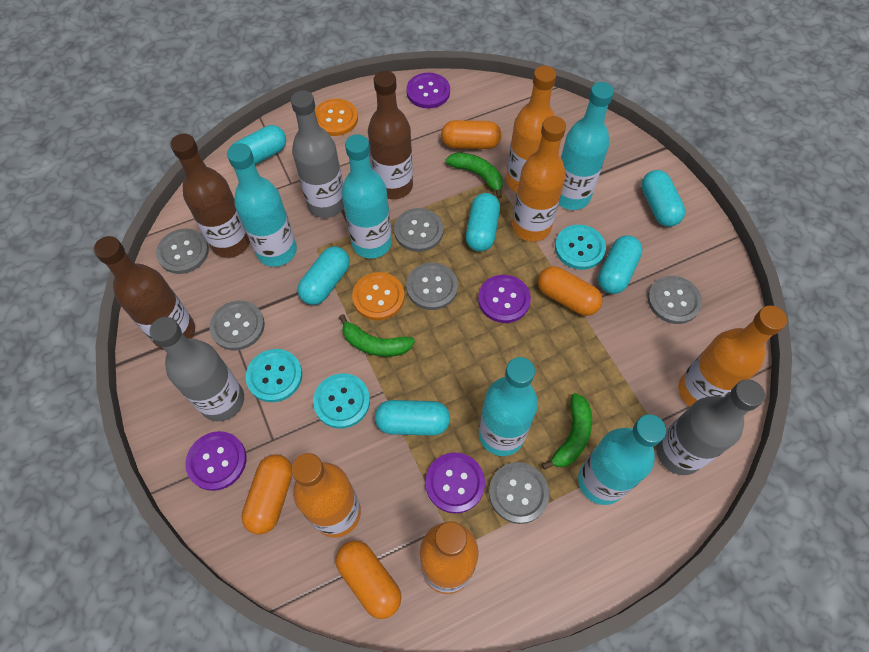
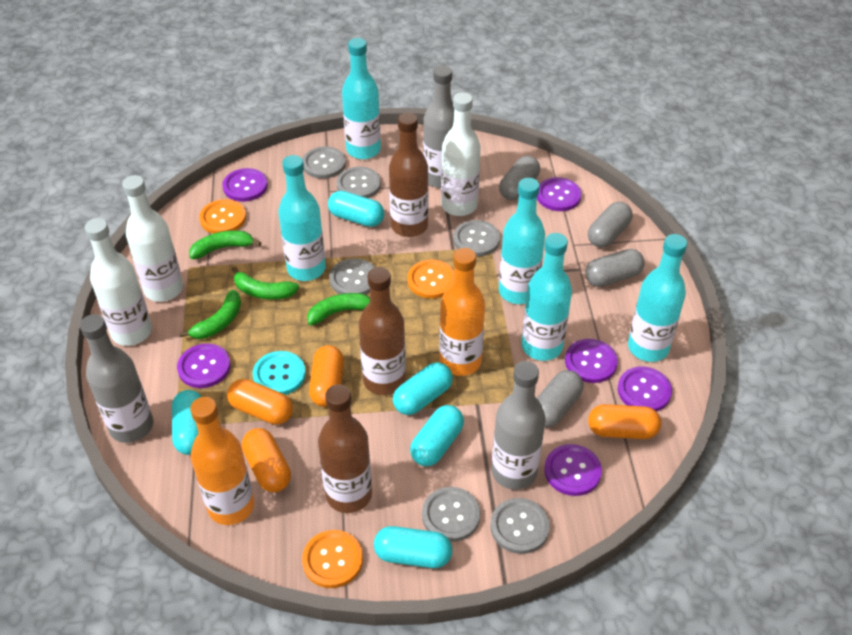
green banana: [339,314,415,357] [446,152,503,199] [542,393,592,470] = 3 -> [179,290,241,339] [189,231,261,259] [232,267,299,300] [307,293,370,325] = 4
grey capsule: none = 0 -> [499,156,540,200] [537,370,584,427] [585,249,645,287] [588,202,633,248] = 4
orange bottle: [291,453,361,538] [420,521,479,594] [506,66,556,193] [512,116,566,242] [678,305,787,407] = 5 -> [190,397,254,525] [439,248,485,376] = 2
orange button: [315,99,358,136] [352,272,405,320] = 2 -> [199,199,246,234] [302,530,363,588] [408,260,455,299] = 3
purple button: [185,431,246,491] [406,73,450,109] [425,452,485,514] [478,275,531,323] = 4 -> [177,343,231,388] [223,168,268,202] [537,177,582,211] [544,444,602,496] [565,339,618,383] [618,366,672,412] = 6
turquoise button: [246,349,302,402] [313,373,370,429] [555,225,606,270] = 3 -> [253,351,306,395] = 1
turquoise capsule: [231,125,286,165] [298,247,350,305] [375,400,450,436] [466,193,500,252] [598,235,642,294] [641,170,685,227] = 6 -> [172,390,202,455] [328,191,384,227] [374,526,452,568] [393,362,453,415] [410,405,464,466] = 5
white bottle: none = 0 -> [85,218,152,346] [122,175,183,302] [441,92,481,216] = 3

